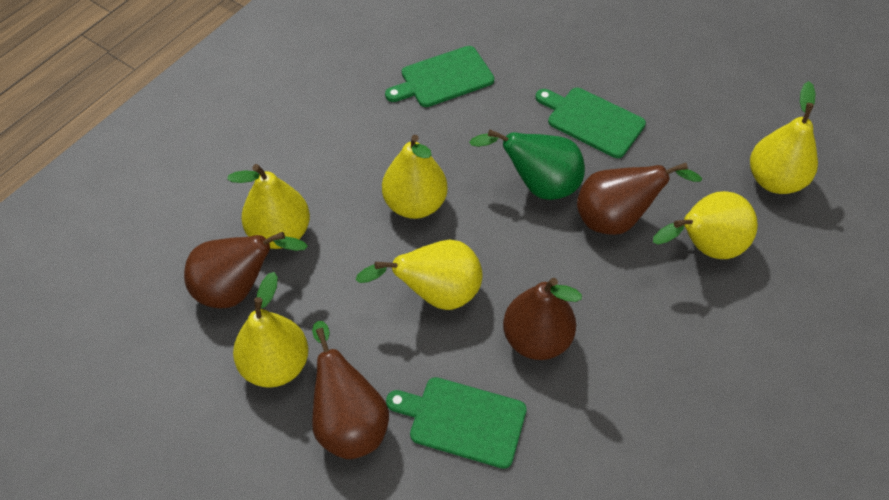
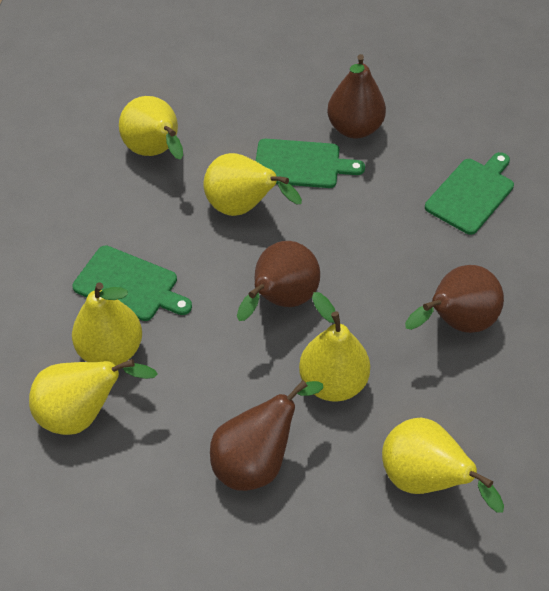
green pear: [469,130,585,200] = 1 -> none = 0

